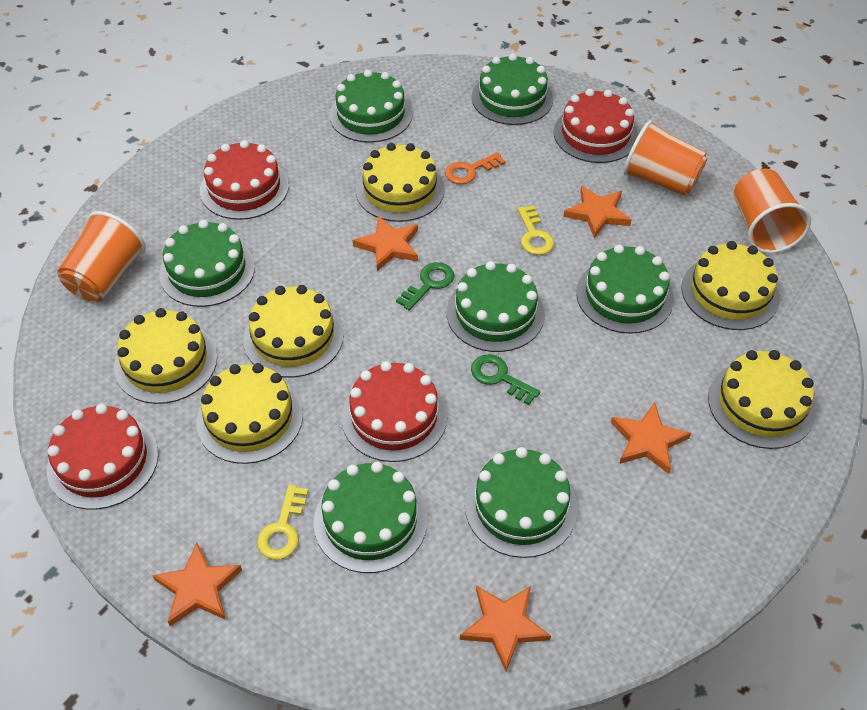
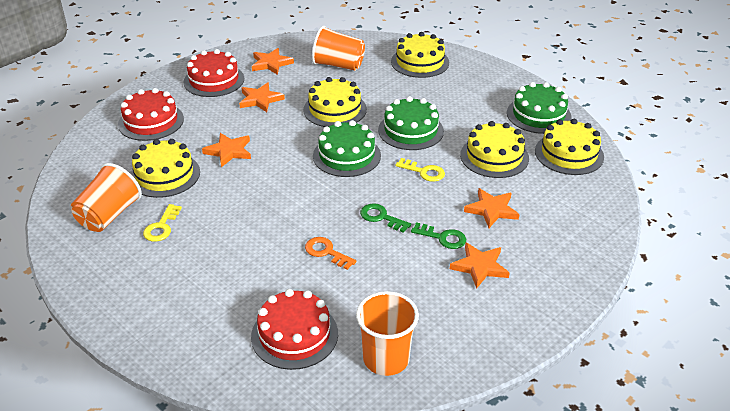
green cake: [159,220,255,307] [314,462,427,573] [329,70,413,143] [447,261,545,352] [465,447,578,558] [472,53,553,125] [576,245,674,334] = 7 -> [313,120,381,177] [378,96,444,150] [507,82,572,134] = 3
red cake: [47,404,158,510] [200,140,289,220] [341,361,447,462] [554,89,638,163] = 4 -> [118,88,184,141] [183,49,244,97] [251,289,338,370] = 3
yellow cake: [114,308,218,404] [196,363,303,464] [243,285,344,378] [356,143,444,222] [681,241,780,330] [708,350,816,449] = 6 -> [130,139,200,198] [303,77,367,127] [391,32,449,78] [460,121,529,178] [535,119,604,175] = 5

